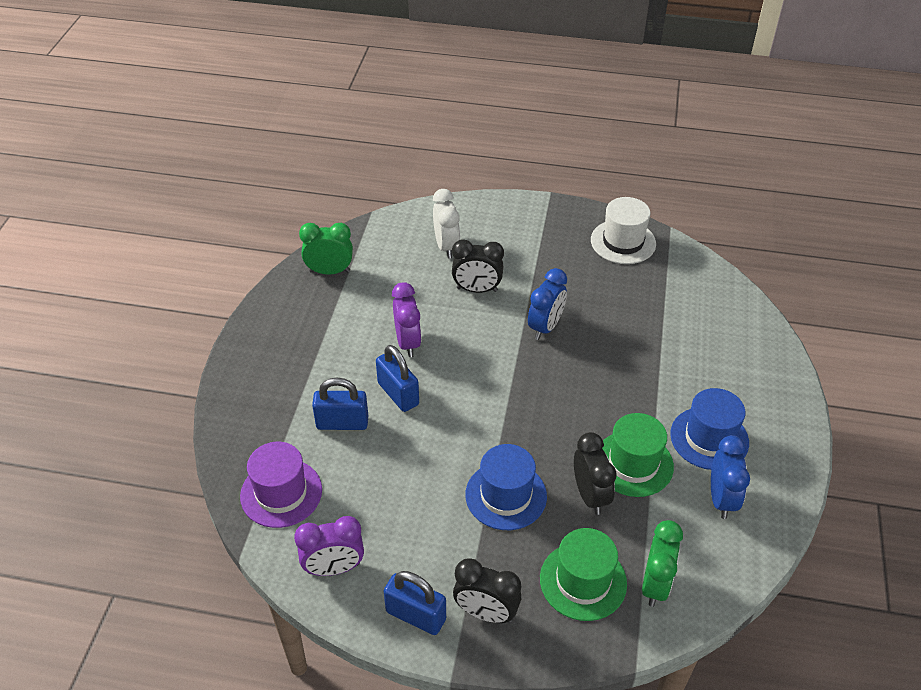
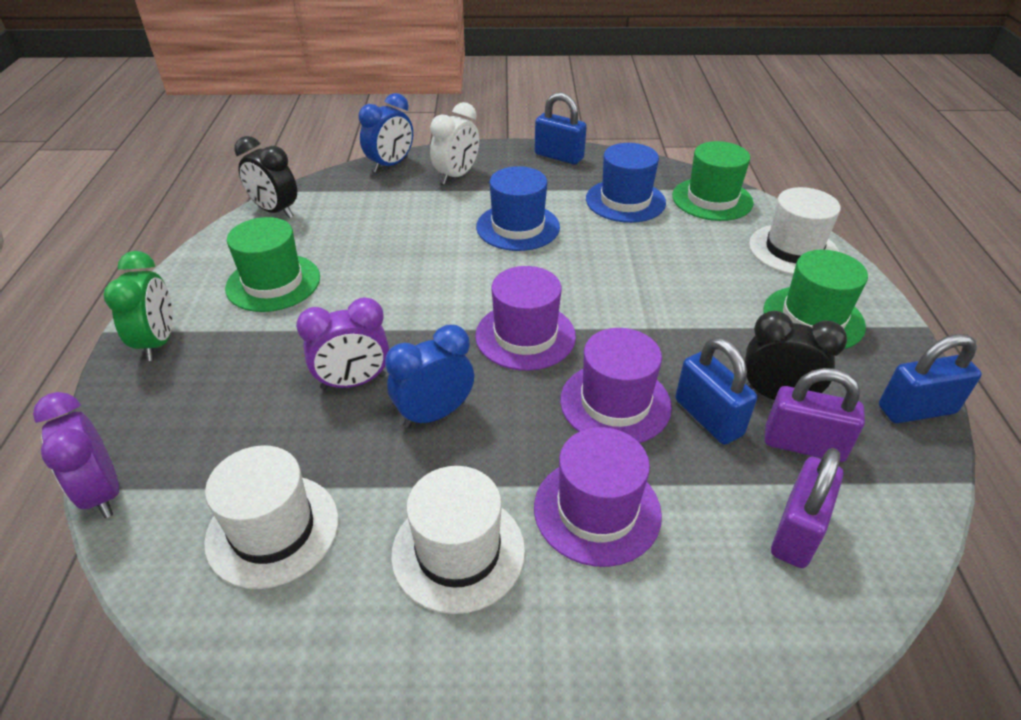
black clock: [452,239,504,293] [453,558,521,623] [574,432,617,515] = 3 -> [235,136,297,218] [745,311,847,400] = 2
green clock: [299,223,353,275] [642,520,683,607] = 2 -> [103,251,173,361] = 1
green hat: [540,528,627,621] [602,413,674,497] = 2 -> [225,217,320,312] [672,141,754,221] [764,250,868,349] = 3
purple hat: [240,442,322,528] = 1 -> [475,266,576,371] [534,427,662,567] [560,328,672,443] = 3
purple padlock: none = 0 -> [765,368,865,462] [771,448,843,568] = 2
white hat: [591,197,656,264] = 1 -> [204,445,339,589] [391,466,525,614] [749,187,841,275] = 3

